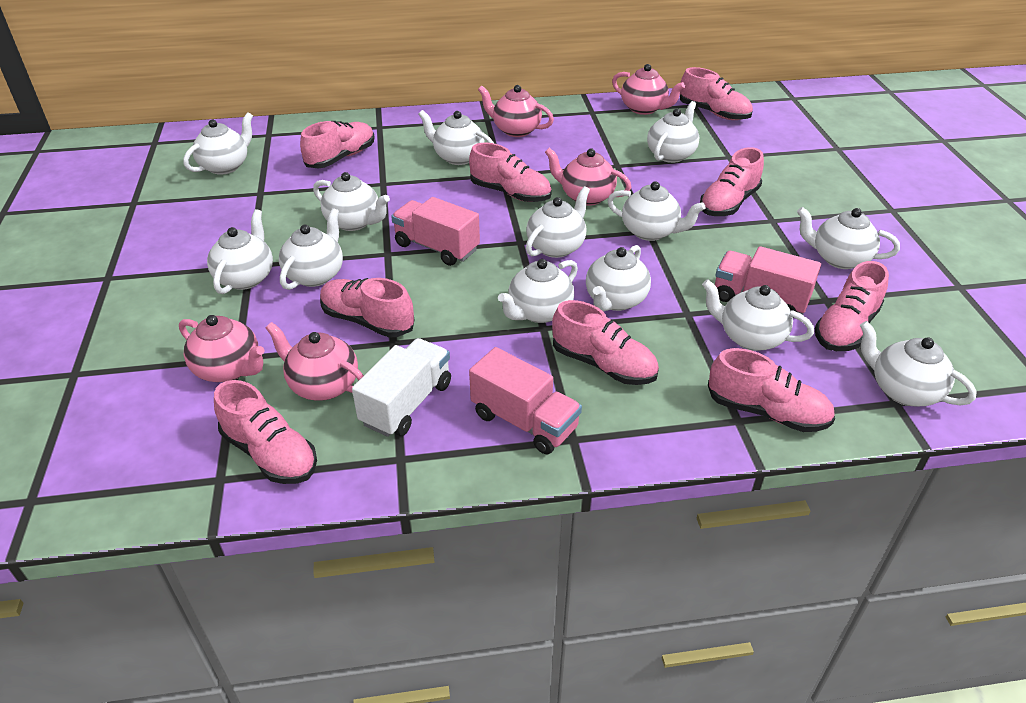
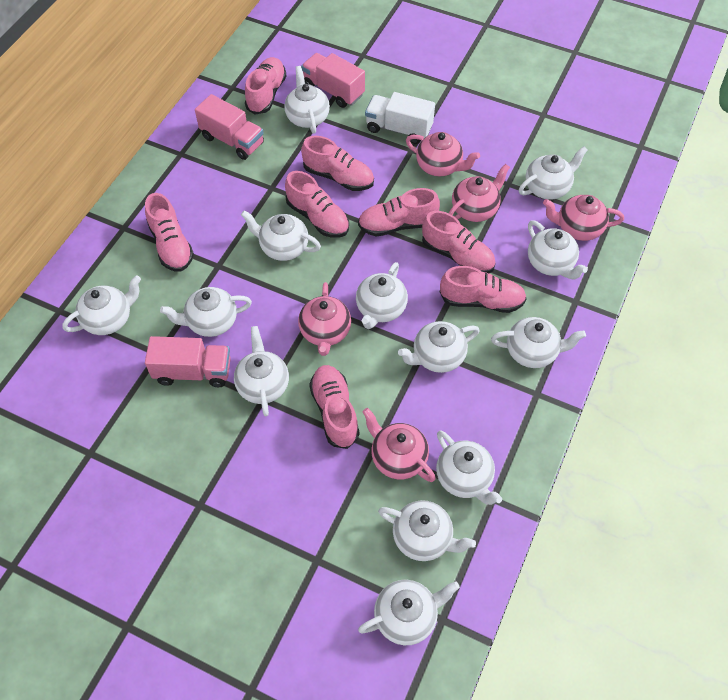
pink shoe: [214,380,317,484] [300,121,375,168] [320,278,414,338] [469,143,552,202] [552,300,659,385] [680,67,753,120] [700,147,764,216] [708,348,835,432] [815,261,889,351] = 9 -> [145,193,194,272] [245,57,286,114] [285,171,349,238] [301,136,374,191] [309,365,360,449] [358,188,440,236] [422,211,496,273] [440,266,527,313] = 8

